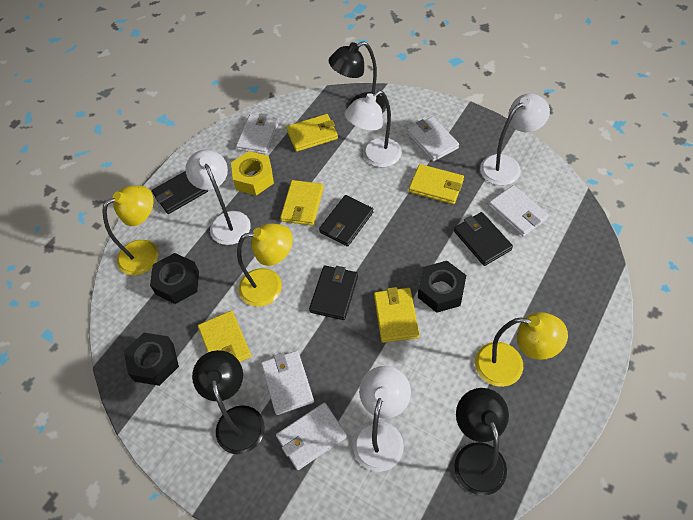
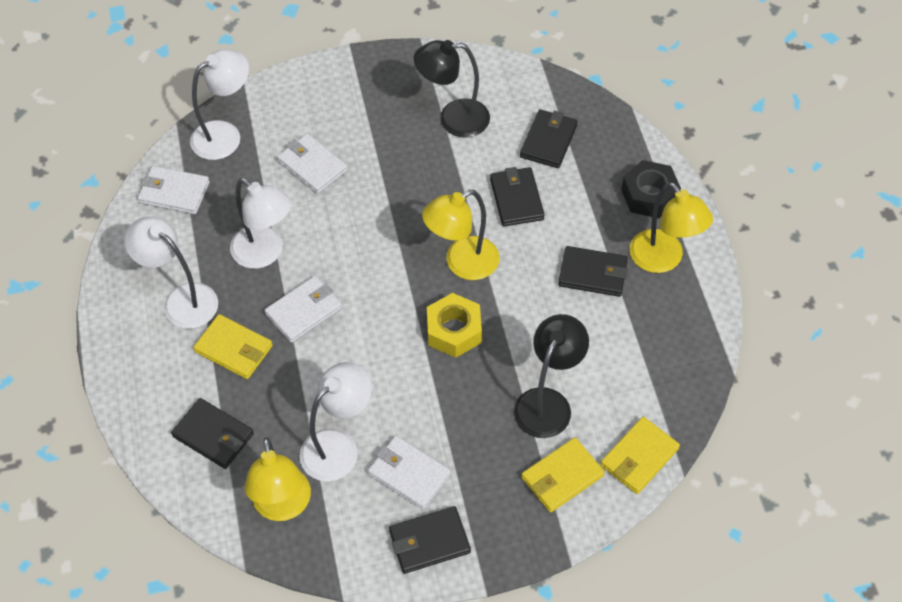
black lamp: [192,350,265,454] [329,41,386,114] [454,388,509,496] = 3 -> [414,40,490,138] [514,314,589,438] = 2
black nut: [124,333,179,386] [150,253,199,304] [418,261,466,313] = 3 -> [621,160,681,218] = 1
black wallet: [152,171,208,214] [309,265,358,320] [319,195,373,247] [454,212,513,266] = 4 -> [171,398,254,469] [389,506,471,574] [490,167,545,226] [520,109,578,168] [558,246,628,297] = 5
white wallet: [236,113,279,154] [261,350,314,415] [276,403,347,470] [407,116,459,162] [489,185,549,237] = 5 -> [138,166,210,214] [265,276,342,343] [277,133,348,194] [368,436,451,510] = 4
yellow wallet: [198,311,252,362] [280,180,324,226] [286,114,338,152] [374,287,419,343] [409,164,464,204] = 5 -> [193,314,273,379] [521,437,605,513] [600,417,680,494] = 3

